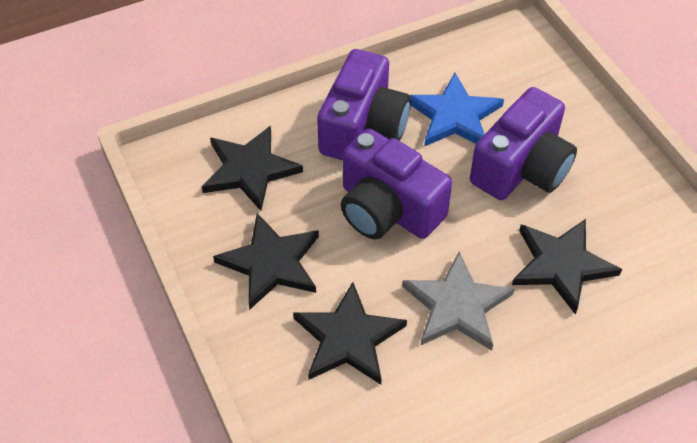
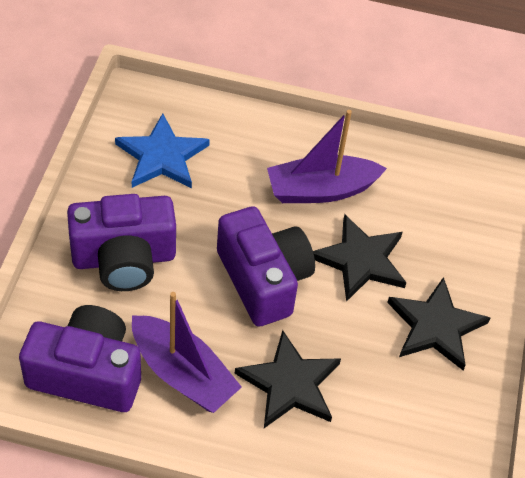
black star: [201,126,303,211] [213,213,319,310] [293,282,407,385] [512,219,622,315] = 4 -> [235,330,341,428] [313,214,407,302] [387,277,490,370] = 3
grey star: [402,251,515,350] = 1 -> none = 0
purple boat: none = 0 -> [132,292,242,413] [267,110,387,203] = 2

